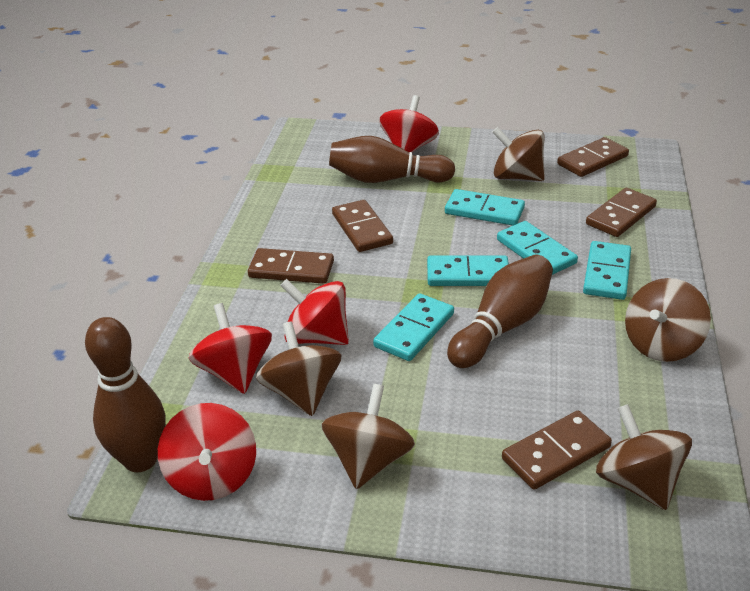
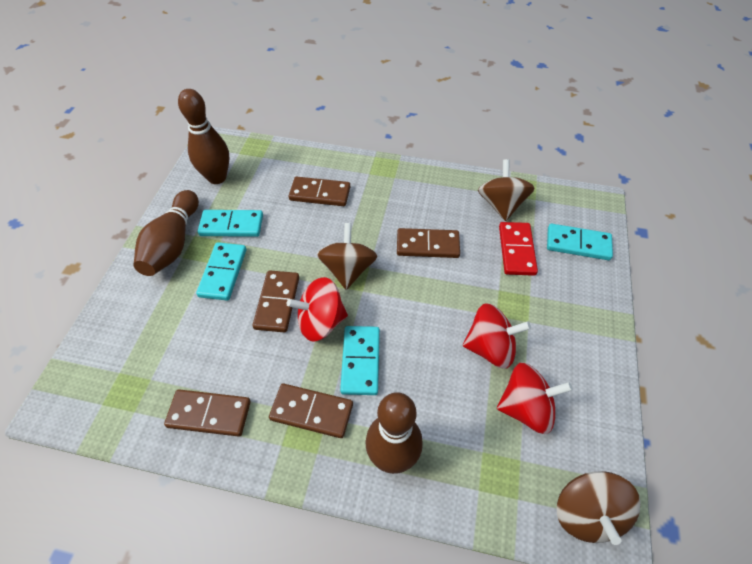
brown spinning top: [256,321,341,416] [321,384,415,489] [492,127,545,181] [596,404,692,510] [625,278,711,362] = 5 -> [317,223,377,290] [478,159,535,221] [557,471,641,545] = 3
red domino: none = 0 -> [499,222,538,276] = 1
red spinning top: [158,403,256,501] [189,303,272,394] [280,279,349,345] [379,95,439,153] = 4 -> [287,277,348,342] [463,303,531,369] [497,362,573,434] = 3
turquoise domino: [373,293,454,361] [427,255,509,286] [445,189,525,226] [497,221,578,275] [583,241,631,300] = 5 -> [196,242,246,300] [198,210,263,237] [340,326,380,395] [547,224,613,260] = 4

